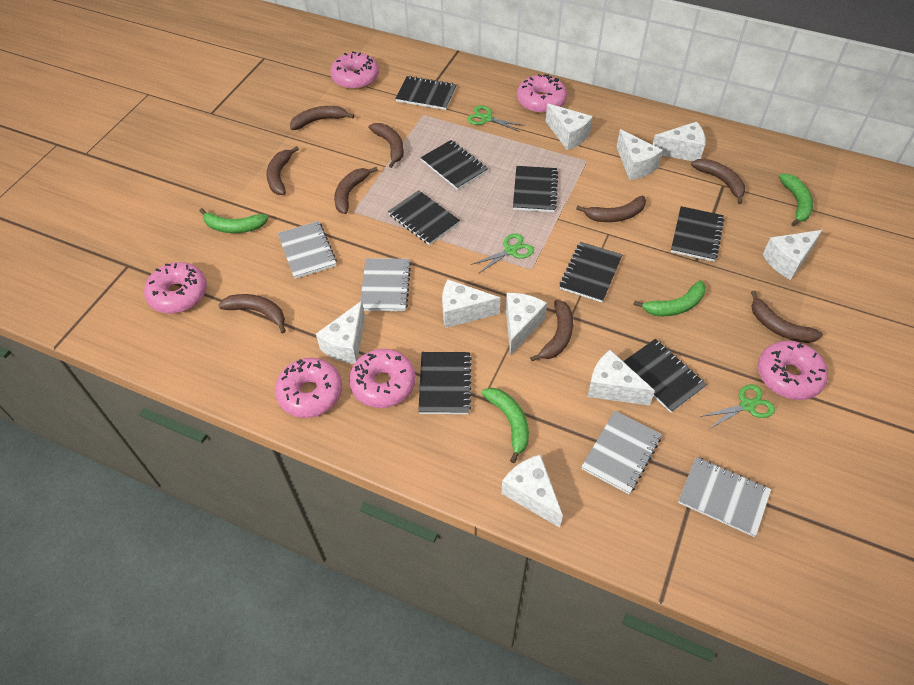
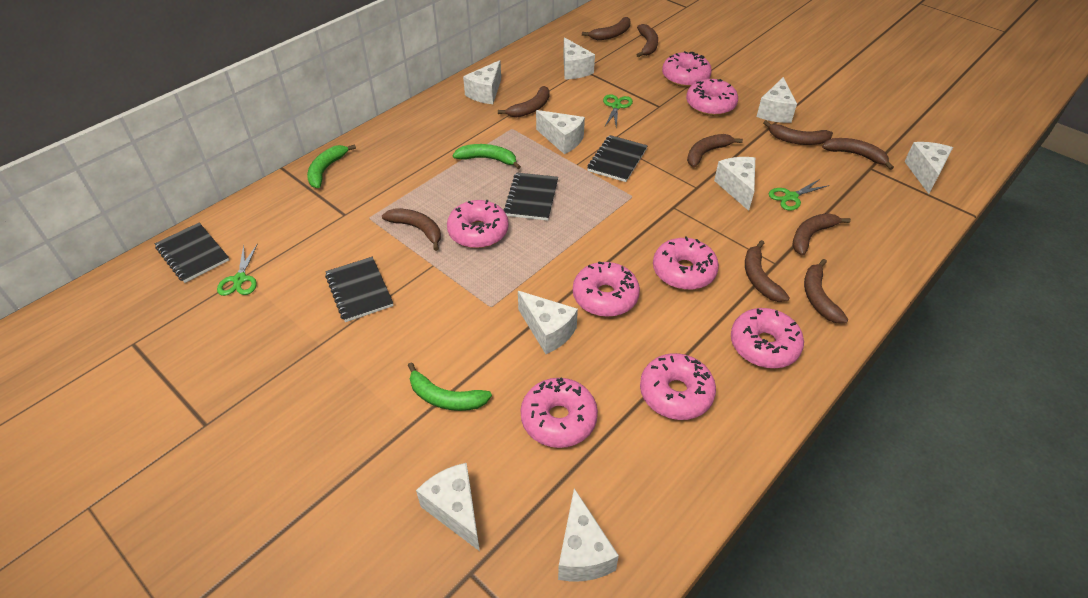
black notebook: [388,190,460,245] [395,76,457,110] [418,352,472,414] [421,140,488,190] [513,166,558,212] [560,242,622,302] [623,339,707,413] [671,206,725,262] = 8 -> [155,223,229,283] [325,257,393,322] [504,172,558,221] [587,135,648,182] = 4
brown banana: [218,294,286,333] [266,146,299,195] [290,106,354,130] [334,167,378,214] [369,123,404,168] [530,300,573,361] [576,196,646,222] [691,159,745,204] [751,291,823,343] = 9 -> [382,208,441,251] [498,86,550,117] [582,17,631,40] [637,24,658,57] [687,134,743,167] [745,240,790,302] [763,120,833,145] [792,213,851,255] [804,259,848,323] [822,138,894,170] = 10
green banana: [199,208,269,233] [481,388,529,463] [633,280,706,316] [779,174,813,226] = 4 -> [307,144,356,188] [408,362,492,411] [453,144,521,169] = 3
grey notebook: [278,221,337,279] [360,258,411,311] [581,411,662,494] [678,457,771,537] = 4 -> none = 0
pink donut: [144,262,207,314] [275,358,342,418] [330,51,379,90] [349,349,416,408] [517,74,567,114] [758,341,828,400] = 6 -> [447,200,509,248] [520,378,598,448] [573,261,640,317] [640,353,716,420] [653,236,719,290] [662,51,712,87] [686,79,738,116] [731,308,804,368] = 8

